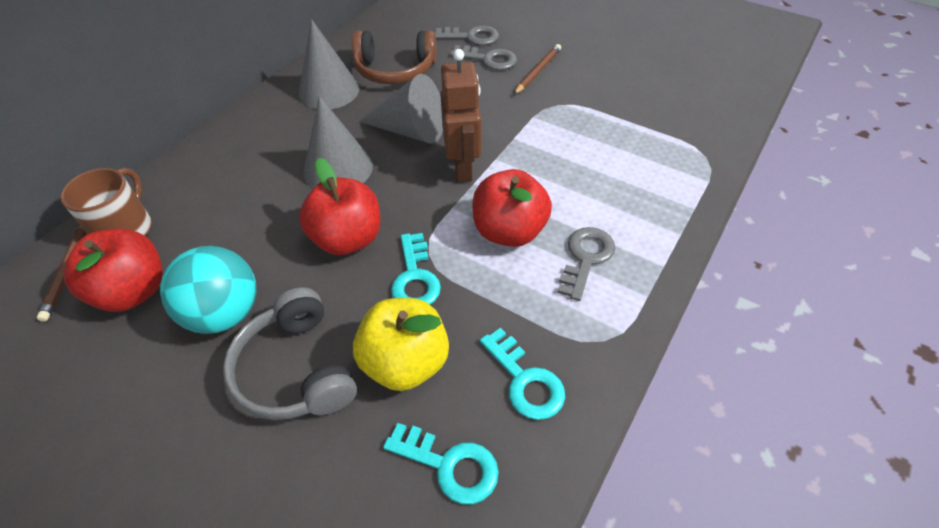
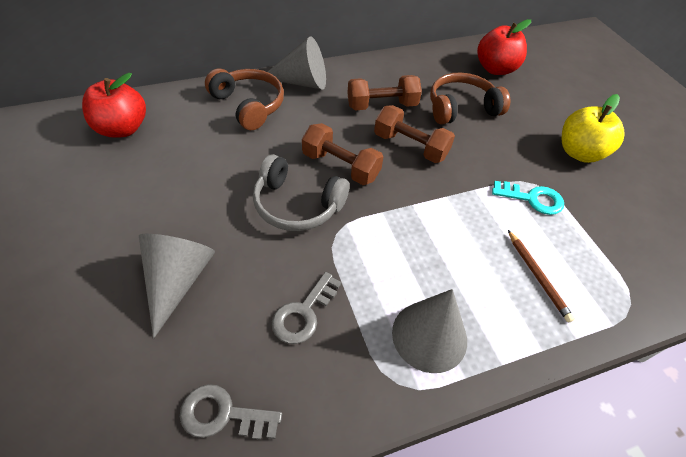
brown dumbbell: none = 0 -> [302,123,383,185] [347,75,422,110] [374,105,455,163] = 3
brown headphones: [352,31,437,84] = 1 -> [205,68,284,130] [430,72,510,125] = 2
brown mug: [60,168,152,236] = 1 -> none = 0
brown pencil: [37,226,87,322] [514,44,561,95] = 2 -> [508,230,575,323] = 1
brown robot: [440,49,481,183] = 1 -> none = 0
grey key: [435,26,499,45] [450,45,517,70] [558,227,615,301] = 3 -> [180,384,282,440] [272,272,341,344] = 2
red apple: [64,228,163,312] [299,158,381,255] [473,169,552,247] = 3 -> [82,73,146,138] [477,19,531,75] = 2
turquoise ball: [160,246,257,334] = 1 -> none = 0
turquoise key: [383,423,499,504] [391,233,441,305] [480,328,565,420] = 3 -> [492,181,564,215] = 1

